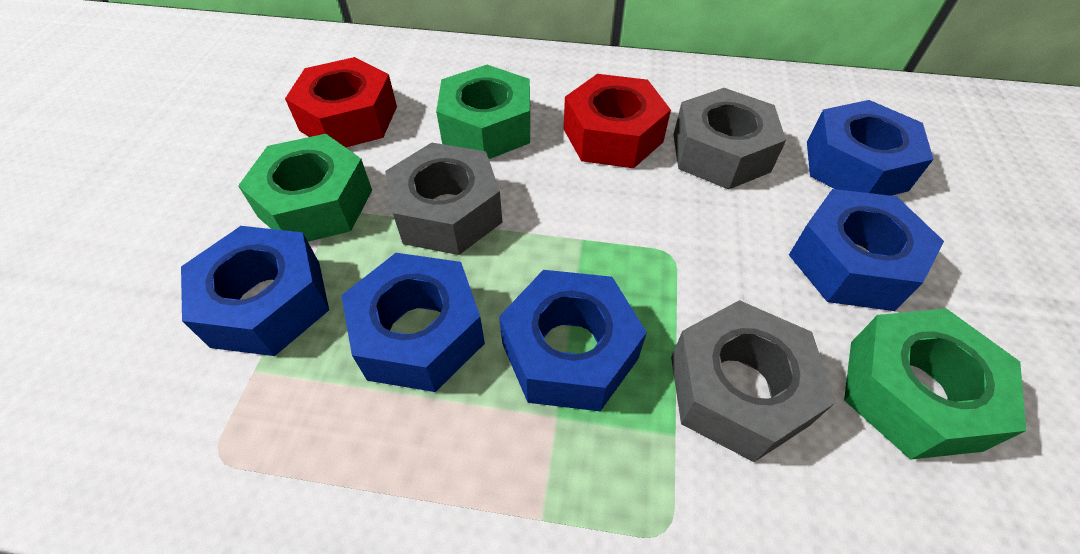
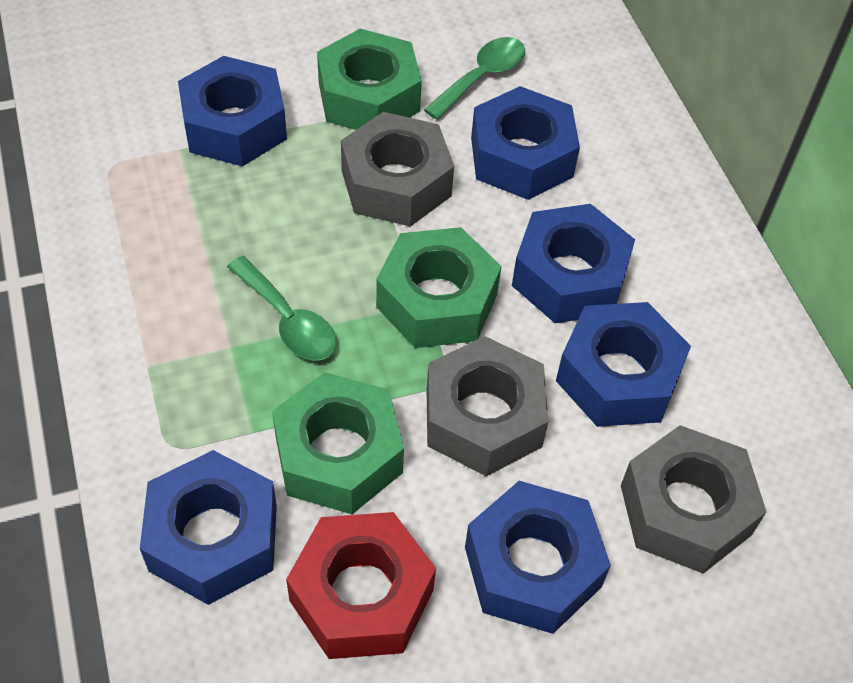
blue nut: [181,226,329,356] [341,253,485,392] [499,270,647,411] [789,189,944,311] [807,100,933,196] = 5 -> [140,450,277,605] [178,56,287,166] [465,481,611,634] [471,86,580,200] [512,204,635,323] [556,302,691,427] = 6
green spoon: none = 0 -> [227,256,336,361] [424,37,525,120] = 2
red nut: [285,57,397,147] [564,74,671,168] = 2 -> [286,512,436,659] = 1

